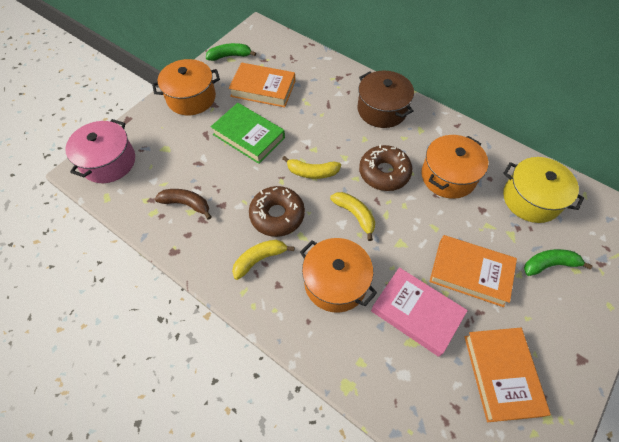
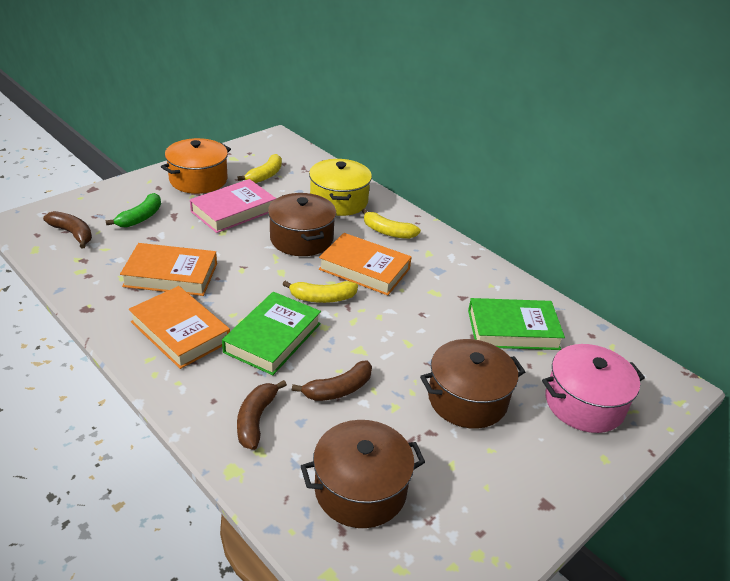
brown banana: [155,189,211,220] = 1 -> [43,211,92,249] [237,380,287,450] [292,360,372,401] = 3
brown donut: [249,186,305,237] [359,144,412,191] = 2 -> none = 0
brown pot: [358,71,414,128] = 1 -> [268,193,336,256] [301,420,425,528] [420,339,525,429] = 3
green banana: [206,43,256,61] [524,249,593,276] = 2 -> [106,193,161,228] = 1
green book: [211,103,285,164] = 1 -> [222,292,321,375] [468,298,565,350] = 2
orange pot: [152,59,220,115] [300,238,377,313] [421,135,488,199] = 3 -> [161,138,231,194] = 1

